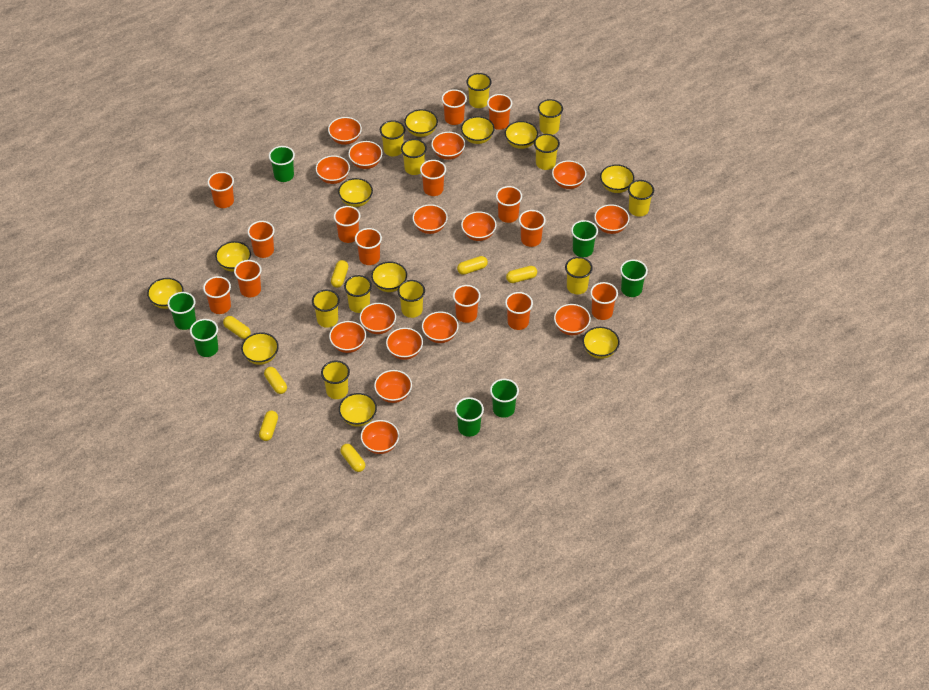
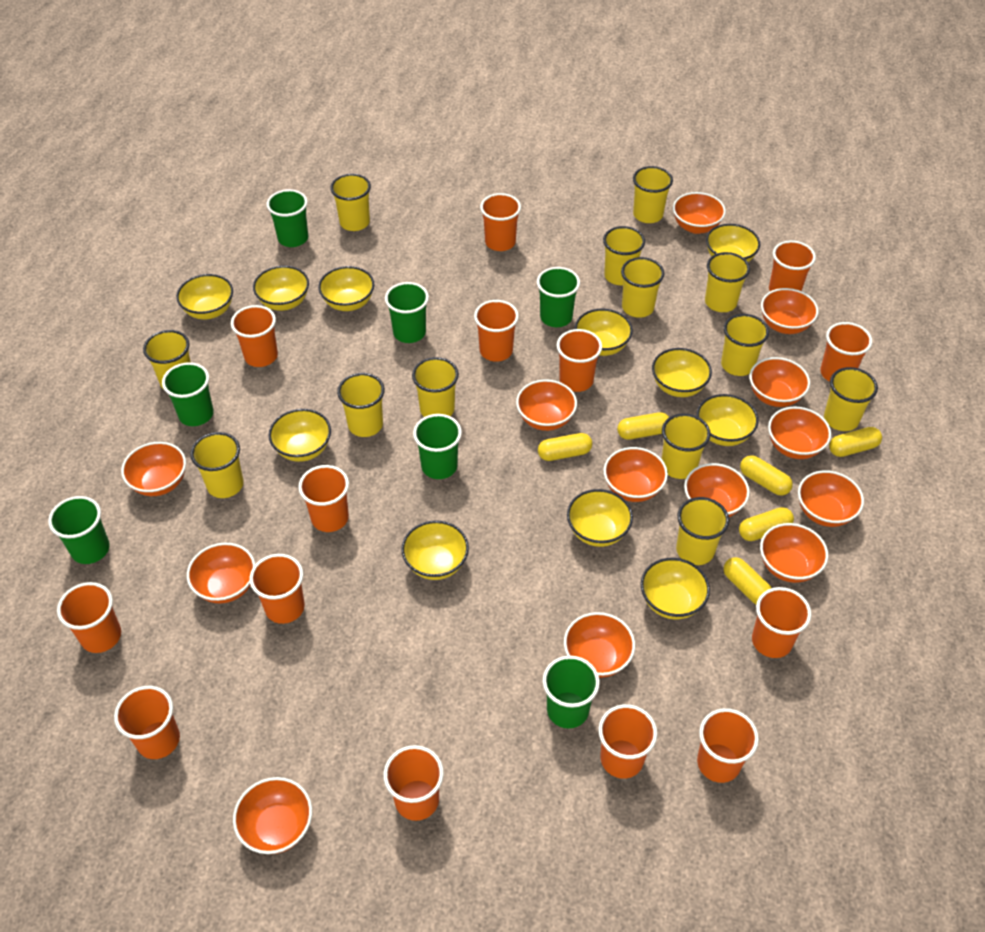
orange bowl: [316,155,350,184] [328,117,362,145] [329,321,366,353] [348,141,382,169] [360,303,396,334] [361,420,399,454] [374,370,412,403] [386,328,423,360] [412,204,448,234] [422,311,459,343] [431,132,465,160] [461,211,496,241] [552,160,586,189] [554,304,591,335] [594,204,630,234] = 15 -> [121,442,186,496] [187,543,255,603] [233,777,312,854] [516,379,577,431] [564,612,635,678] [604,447,668,502] [673,192,726,234] [684,463,750,517] [749,357,810,407] [760,523,828,583] [761,288,818,334] [768,406,831,459] [798,470,864,527] = 13
yellow capsule: [223,316,251,339] [259,411,278,441] [264,367,287,394] [331,260,348,288] [340,444,365,472] [457,256,488,275] [506,266,537,283] = 7 -> [538,433,592,461] [617,412,669,440] [724,557,772,604] [739,507,794,541] [740,455,793,496] [829,427,882,457] = 6
yellow cup: [312,290,340,328] [321,360,350,399] [344,275,372,313] [380,120,405,156] [397,280,425,318] [401,139,427,175] [466,73,492,108] [534,134,560,170] [538,99,563,135] [565,257,593,294] [628,180,654,217] = 11 -> [143,330,191,389] [190,432,244,498] [330,174,371,231] [337,373,385,437] [412,357,459,417] [603,226,645,285] [621,257,664,318] [633,166,673,223] [662,413,711,479] [676,497,729,565] [705,252,750,312] [721,314,769,376] [824,367,878,431] = 13

